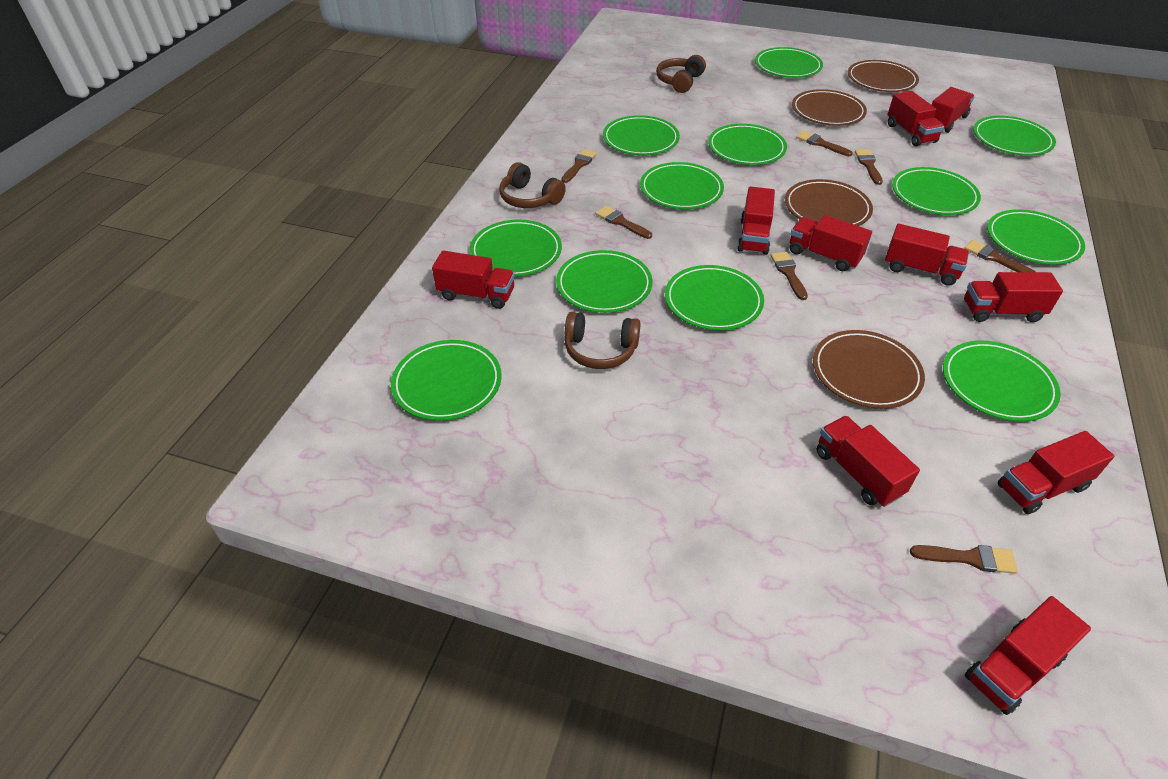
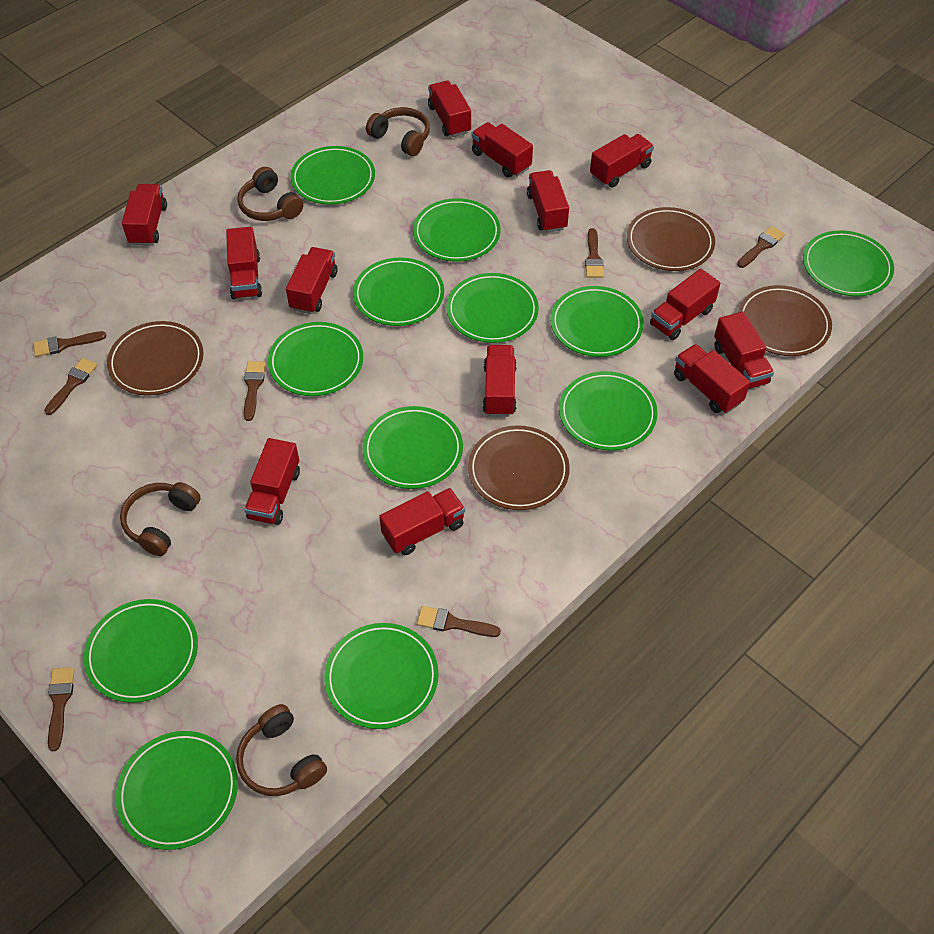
brown headphones: [499,162,566,208] [565,312,641,369] [656,55,706,93] = 3 -> [120,482,201,556] [236,704,327,796] [237,167,303,221] [366,107,430,156] = 4
red truck: [432,250,515,309] [737,186,775,255] [790,215,872,271] [816,416,920,507] [885,224,969,286] [887,91,944,147] [932,87,975,133] [964,272,1063,322] [965,596,1091,715] [997,431,1114,514] = 10 -> [122,184,167,246] [226,227,262,300] [244,438,300,525] [286,247,337,314] [379,488,465,555] [428,81,471,137] [471,122,533,178] [483,345,517,417] [527,170,569,232] [590,134,654,188] [650,269,721,340] [674,344,750,413] [714,311,774,389] = 13

